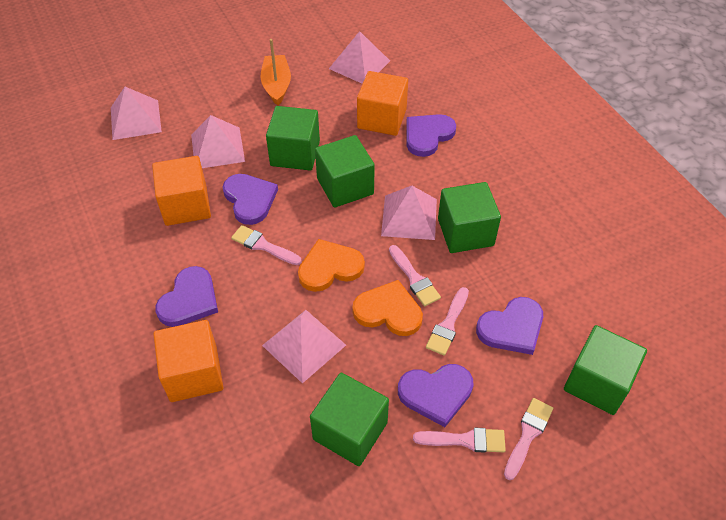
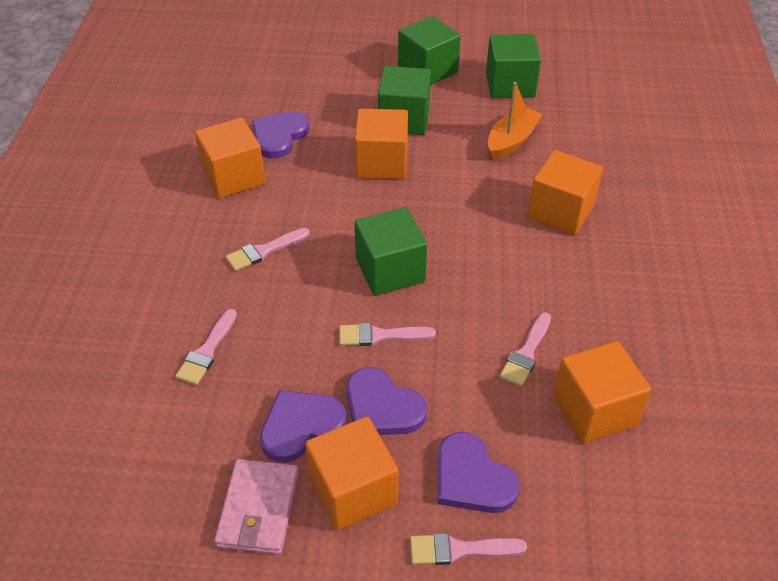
green cube: [266,106,320,170] [310,373,389,466] [315,135,375,208] [438,182,501,253] [564,325,647,415] = 5 -> [354,207,427,296] [378,66,431,135] [398,16,461,85] [486,34,541,98] = 4
orange cube: [152,156,211,226] [153,320,224,402] [357,71,408,136] = 3 -> [195,118,265,198] [305,417,398,530] [355,109,408,179] [528,150,603,235] [553,341,651,444] = 5
orange heart: [298,239,365,292] [352,280,423,336] = 2 -> none = 0
pink pyramid: [111,87,162,140] [191,115,245,168] [262,310,346,383] [329,31,390,84] [381,186,437,240] = 5 -> none = 0
pink wallet: none = 0 -> [214,459,299,555] = 1
purple heart: [155,266,218,327] [223,174,278,225] [398,364,474,427] [406,114,456,157] [476,297,543,355] = 5 -> [252,111,310,159] [260,390,347,463] [346,367,427,435] [438,432,520,513] = 4

